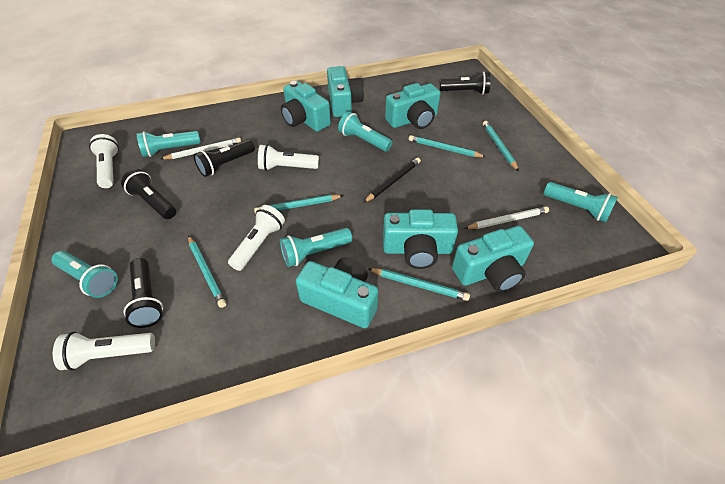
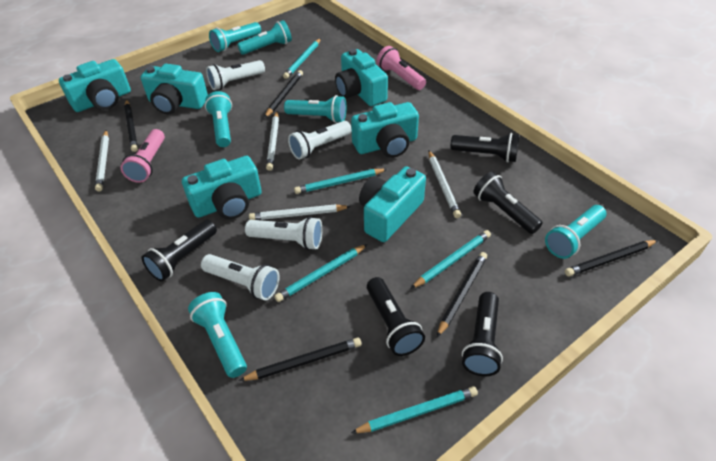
black flashlight: [121,169,176,219] [123,258,163,328] [193,139,255,177] [440,72,491,95] = 4 -> [142,220,217,282] [367,277,425,356] [451,133,519,162] [462,292,503,376] [473,172,543,234] = 5
black pencil: [363,157,421,203] = 1 -> [124,99,138,152] [239,337,362,381] [264,70,303,118] [437,252,487,337] [565,240,658,277] = 5
pink flashlight: none = 0 -> [121,129,165,183] [376,46,426,90] = 2
turquoise flashlight: [51,251,118,298] [137,131,201,157] [280,228,352,267] [338,111,392,151] [544,182,618,222] = 5 -> [188,292,247,378] [205,91,232,147] [209,22,261,52] [237,20,292,55] [284,95,346,123] [545,205,606,259] = 6
white pencil: [161,138,242,160] [464,206,549,229] = 2 -> [95,130,109,191] [249,204,351,220] [266,111,279,171] [429,151,461,218] = 4

